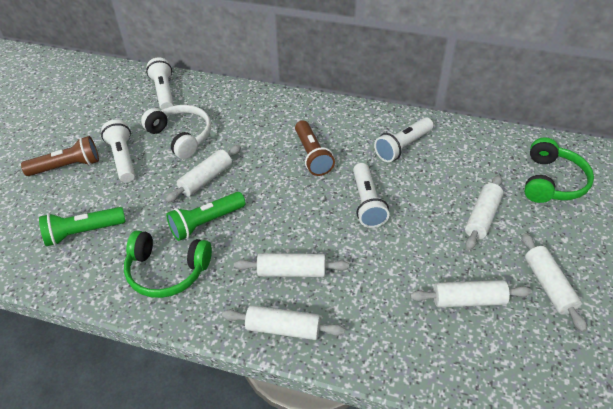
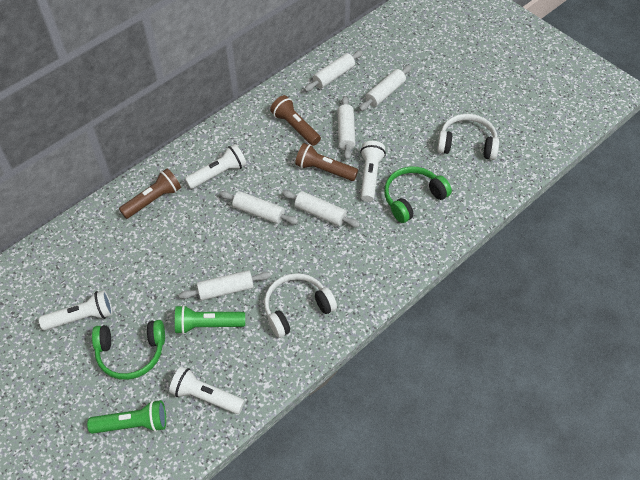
brown flashlight: [21,136,99,176] [295,120,335,176] = 2 -> [119,168,181,219] [270,95,321,146] [295,143,358,181] = 3
white headphones: [141,105,211,159] = 1 -> [264,273,337,338] [437,114,499,160] = 2

